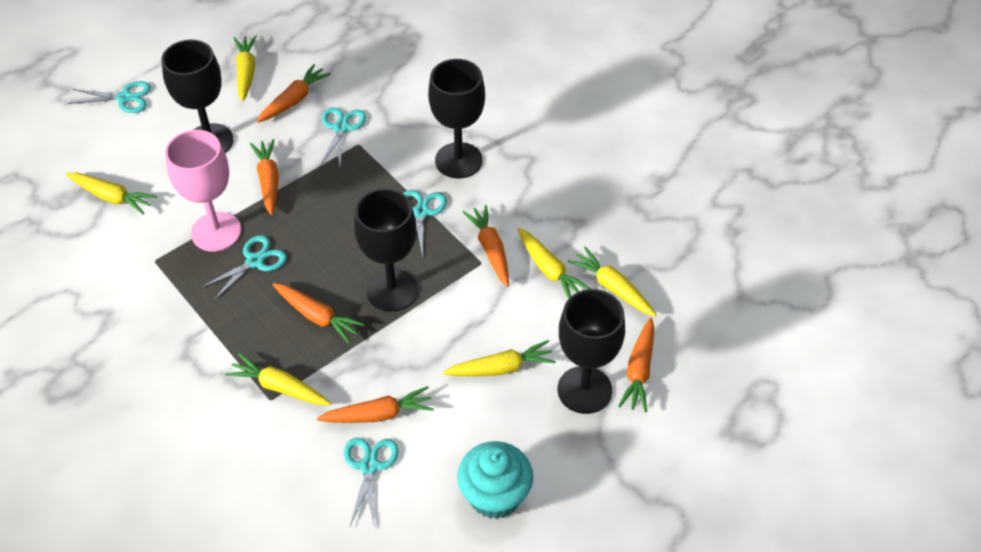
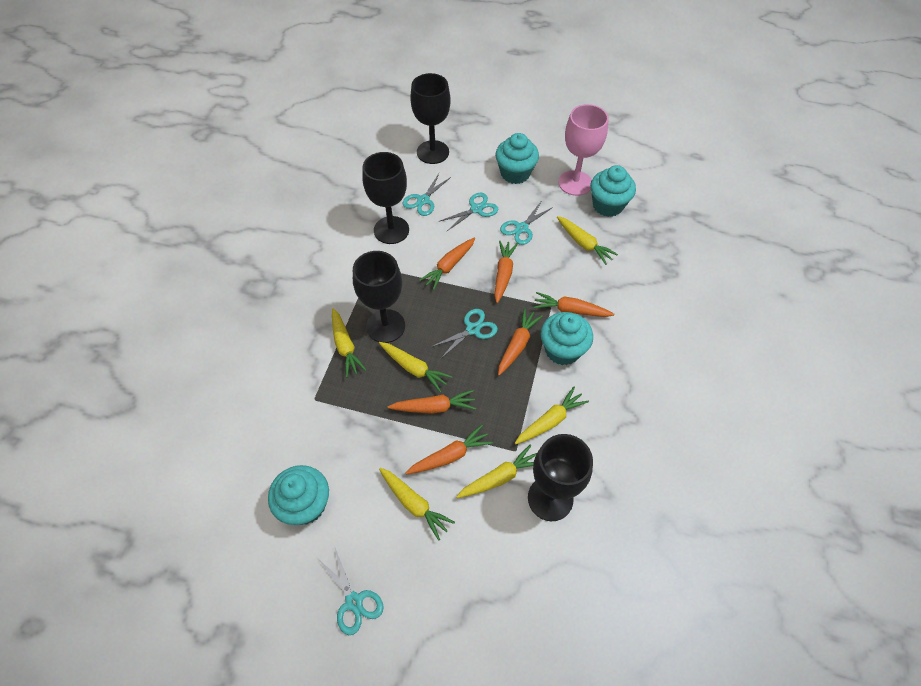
turquoise cupcake: [457,441,533,519] = 1 -> [268,465,329,525] [495,133,539,184] [541,312,593,365] [590,165,636,217] = 4

